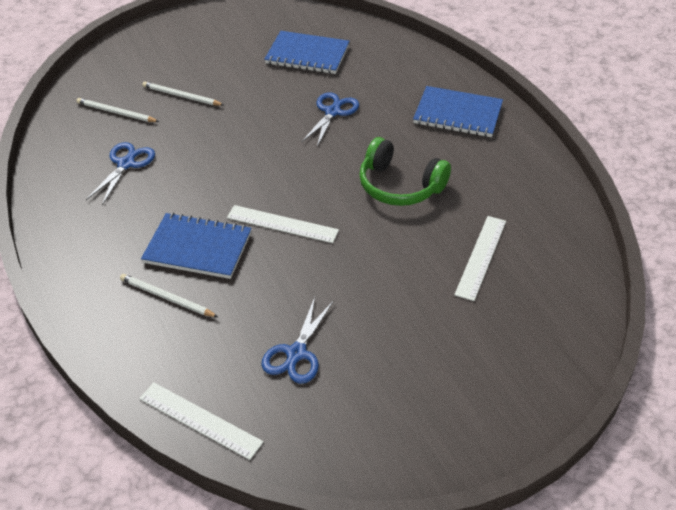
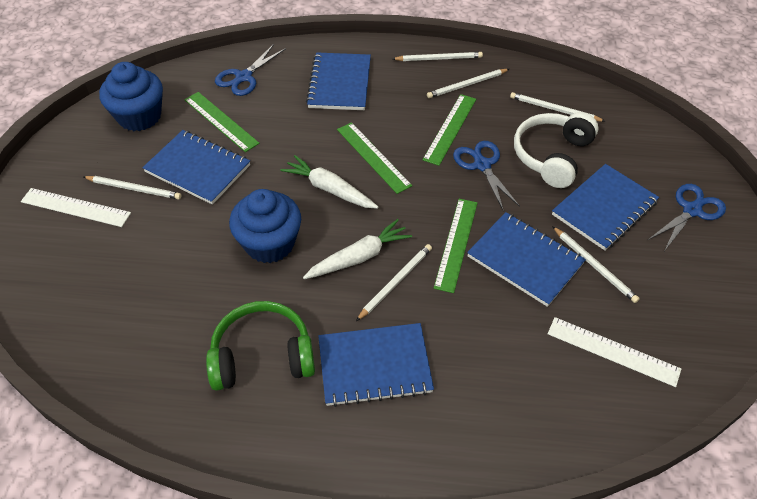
blue cupcake: none = 0 -> [99,62,163,131] [229,189,301,263] = 2
blue notebook: [141,212,252,279] [264,31,350,74] [413,86,503,137] = 3 -> [142,130,250,205] [306,52,371,110] [318,323,434,407] [467,212,586,307] [552,164,659,250] = 5
green ruler: none = 0 -> [184,92,260,152] [337,122,412,194] [422,94,476,166] [434,199,477,293] = 4
white carrot: none = 0 -> [280,155,378,209] [303,219,412,279] = 2
white headphones: none = 0 -> [514,112,599,188] = 1
white pencil: [76,98,159,122] [120,274,218,317] [142,81,224,106] = 3 -> [83,176,181,199] [356,244,432,321] [393,52,483,61] [427,69,509,98] [510,92,605,122] [552,226,640,303] = 6
white ruler: [139,383,263,460] [227,205,339,243] [454,216,506,301] = 3 -> [21,188,131,227] [548,317,681,387] = 2

